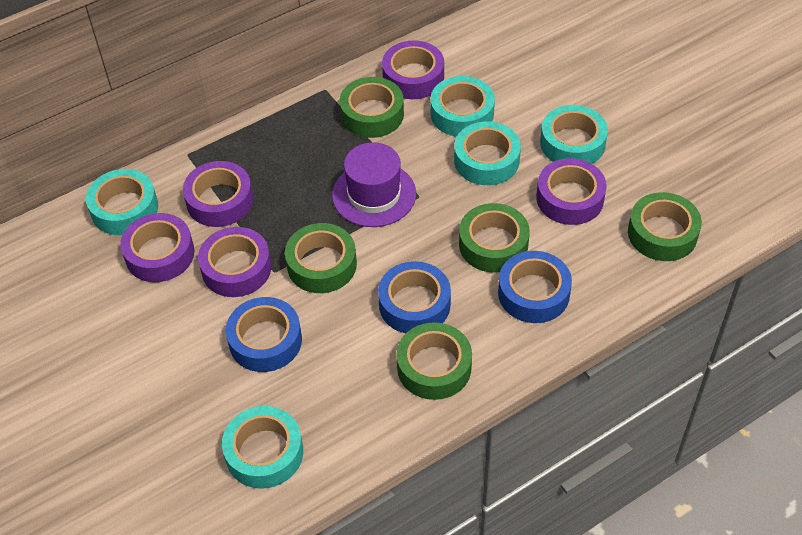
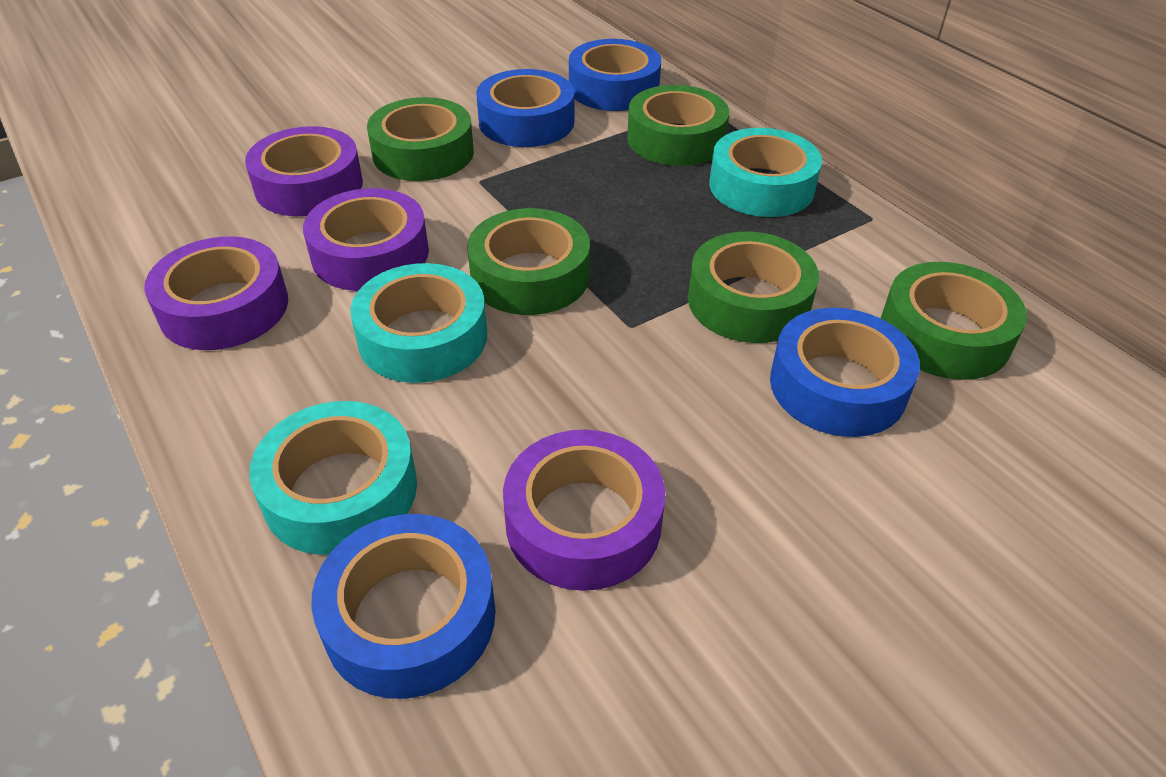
blue tape: [226,297,302,372] [378,261,451,334] [498,251,572,323] = 3 -> [311,514,496,699] [476,69,575,147] [569,39,661,111] [770,308,920,437] = 4
purple hat: [332,142,416,227] = 1 -> none = 0
purple tape: [120,213,194,282] [183,161,253,227] [198,227,271,297] [382,41,444,99] [536,158,607,225] = 5 -> [144,236,288,350] [245,126,363,216] [303,188,429,291] [503,430,665,591] = 4
turquoise tape: [86,169,158,235] [222,406,303,489] [431,76,495,137] [454,121,521,185] [540,105,608,164] = 5 -> [249,401,417,555] [350,263,487,383] [709,128,822,217] = 3

